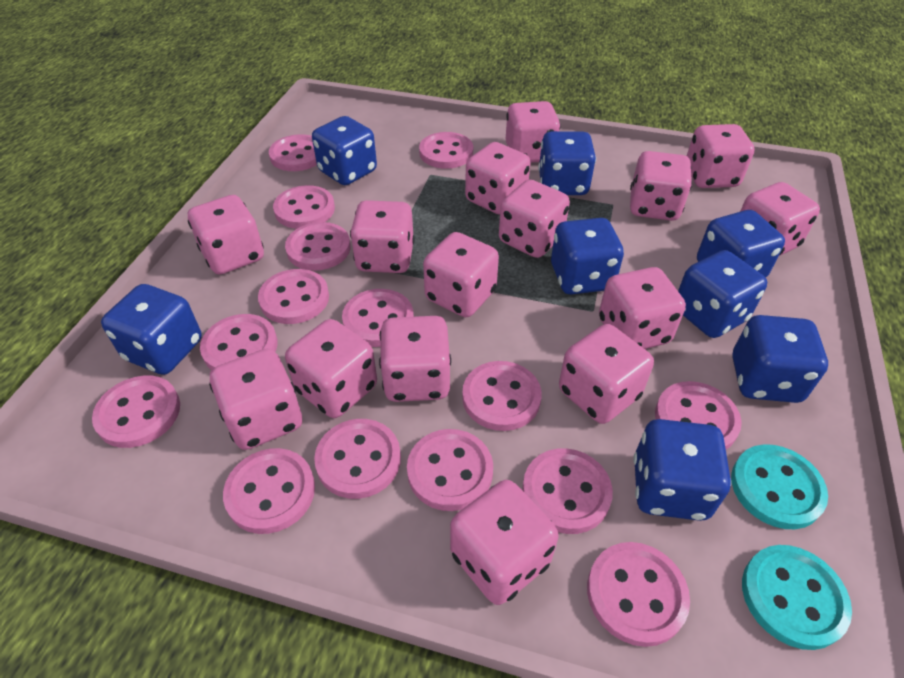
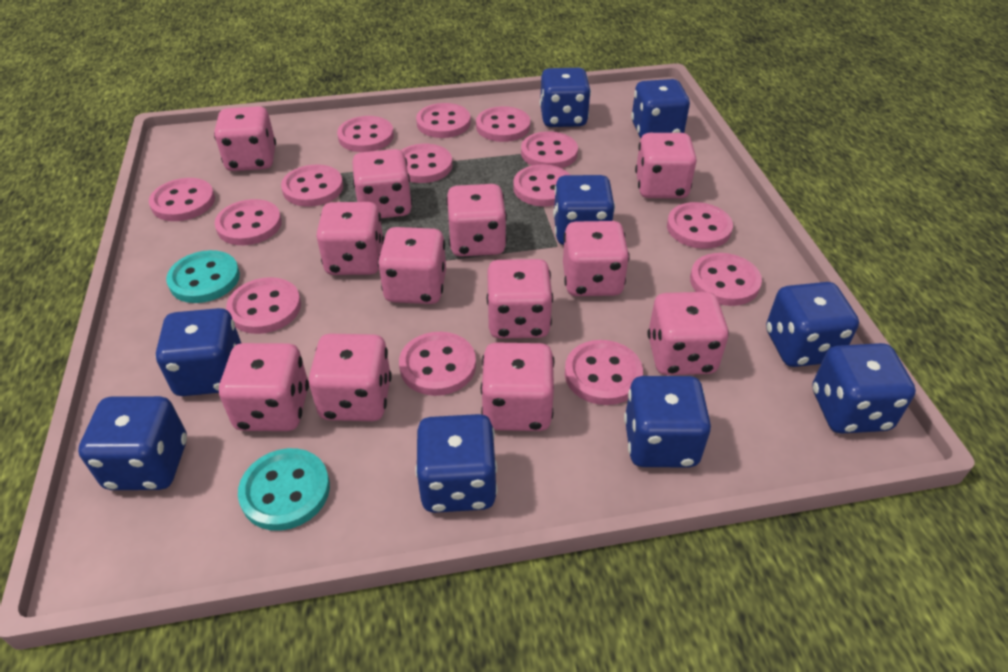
blue dice: [101,284,202,375] [312,116,377,185] [538,131,596,195] [551,218,624,295] [633,419,731,521] [678,250,767,338] [697,210,785,278] [732,315,828,403] = 8 -> [78,396,187,490] [156,308,241,396] [415,414,497,513] [540,68,591,127] [553,175,615,245] [624,376,711,467] [631,79,690,138] [766,282,859,367] [812,343,916,434] = 9
pink button: [92,375,180,448] [200,314,278,370] [223,448,315,534] [258,269,329,324] [269,134,317,171] [273,185,335,229] [285,222,351,271] [314,419,401,499] [342,289,414,347] [407,429,493,511] [419,132,473,169] [462,361,542,431] [522,448,613,534] [587,542,690,647] [655,381,742,449] = 15 -> [149,178,215,221] [215,199,282,245] [226,277,301,334] [281,165,343,207] [337,116,394,152] [399,332,476,396] [401,144,452,183] [416,103,471,138] [476,106,530,142] [513,165,570,207] [521,131,578,168] [565,340,643,405] [667,202,733,249] [690,253,762,306] = 14
pink dice: [188,195,264,274] [209,348,302,450] [285,319,377,418] [350,200,414,273] [379,316,451,402] [423,232,499,317] [450,480,559,605] [465,142,531,215] [499,180,570,258] [506,101,560,163] [559,324,654,424] [599,267,686,349] [630,151,692,221] [687,124,755,188] [740,182,820,256] = 15 -> [214,106,276,171] [219,343,309,431] [309,334,392,421] [316,202,384,275] [352,149,412,218] [378,227,446,304] [446,184,507,257] [480,343,554,431] [487,259,553,339] [563,221,630,296] [635,133,697,199] [647,292,729,375] = 12

